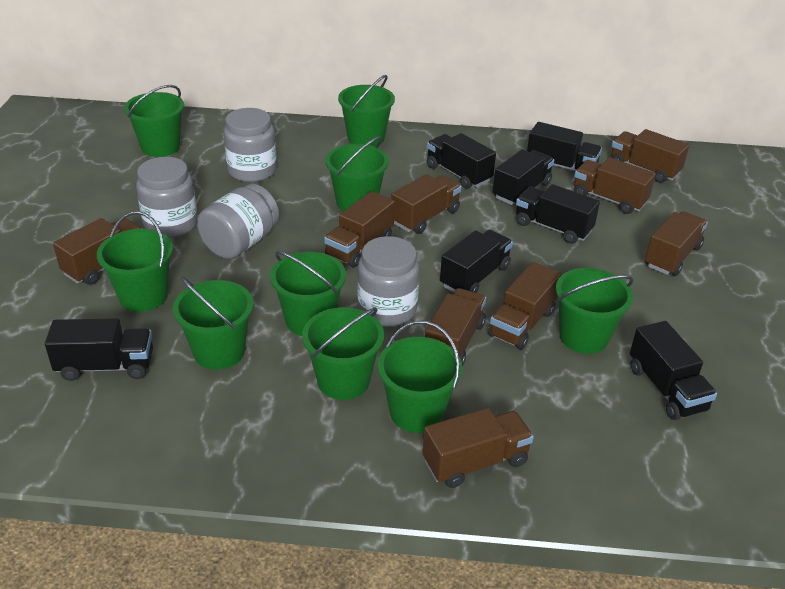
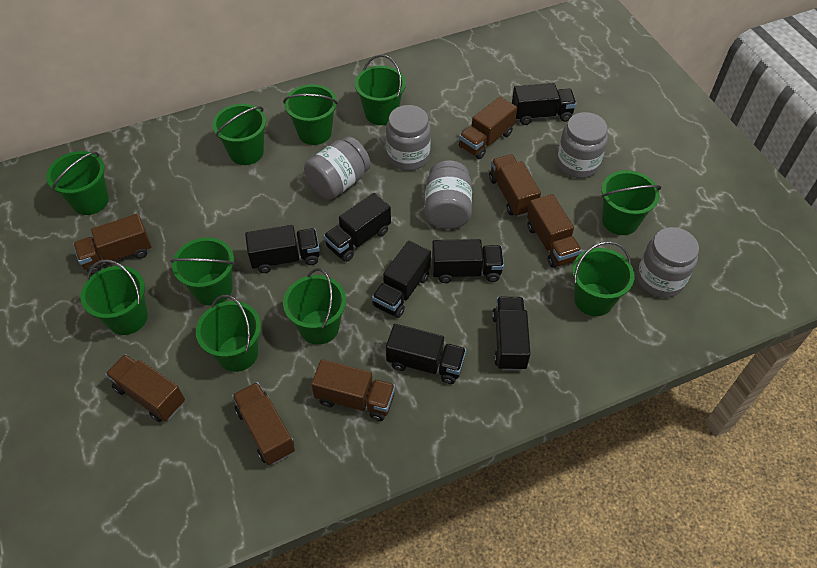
brown truck: [53,218,142,285] [324,191,395,267] [391,174,462,234] [422,408,534,488] [425,288,486,366] [488,262,561,350] [574,157,656,214] [611,129,689,183] [645,211,708,276] = 9 -> [73,213,151,274] [105,354,185,422] [232,382,295,465] [311,359,395,421] [459,96,517,159] [489,154,541,217] [527,194,582,268] = 7
green bucket: [97,211,173,312] [124,85,184,157] [173,277,253,370] [270,251,346,336] [302,307,384,400] [325,136,389,211] [338,75,395,147] [378,321,462,433] [556,268,633,354] = 9 -> [46,151,109,215] [81,259,148,335] [170,237,235,305] [196,295,261,372] [212,104,266,165] [283,84,338,145] [283,268,346,345] [355,55,406,125] [572,241,635,316] [601,170,661,235] = 10
grey jar: [136,157,198,238] [197,184,279,259] [224,108,277,182] [357,236,420,327] = 4 -> [304,137,371,199] [386,105,431,171] [425,161,472,229] [557,112,608,178] [637,227,699,298] = 5

